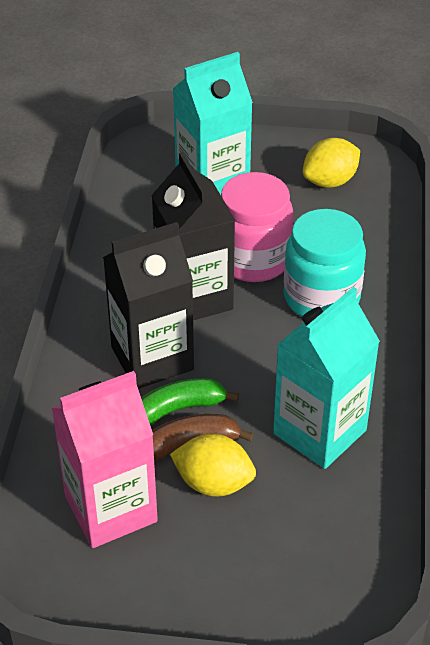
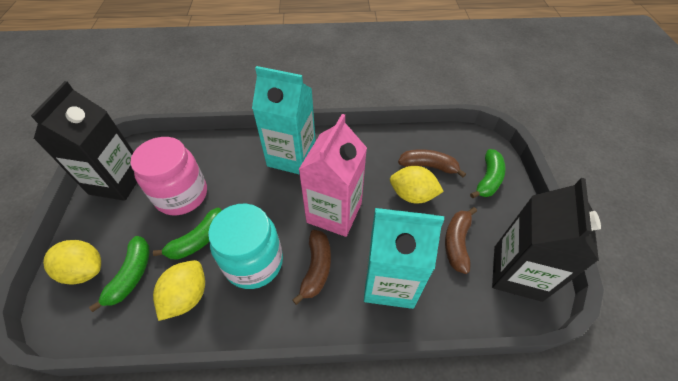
brown banana: [152,414,253,460] = 1 -> [293,230,331,305] [398,149,466,178] [445,207,477,274] = 3
green banana: [141,378,239,425] = 1 -> [89,236,150,312] [153,208,222,260] [470,149,506,198] = 3
yellow lemon: [170,434,256,496] [303,138,360,188] = 2 -> [43,240,101,285] [153,260,205,321] [390,166,444,203] = 3

